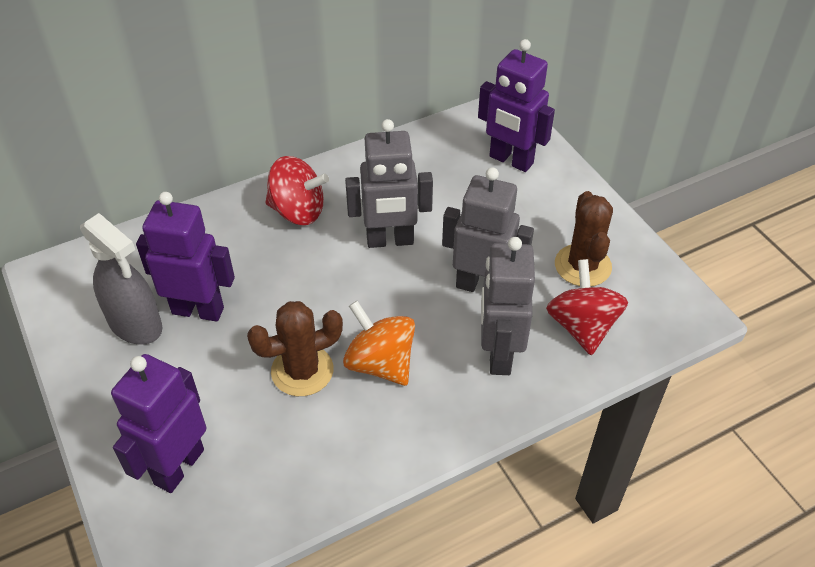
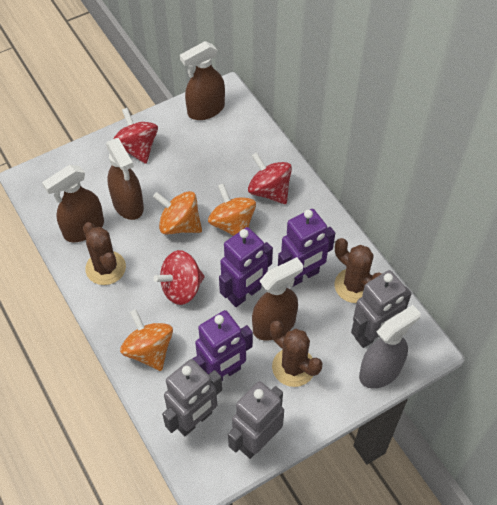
brown cactus: [247,301,343,396] [555,191,613,287] = 2 -> [83,222,126,285] [270,320,322,387] [334,238,382,303] = 3
brown spray bottle: none = 0 -> [42,165,104,242] [106,138,144,220] [180,41,225,120] [252,257,303,340] = 4
orange spinning top: [343,301,415,386] = 1 -> [120,309,173,371] [153,191,202,234] [208,183,256,236] = 3
red spinning top: [265,156,329,225] [546,259,628,355] = 2 -> [113,108,158,164] [153,250,205,305] [248,152,292,204] = 3

